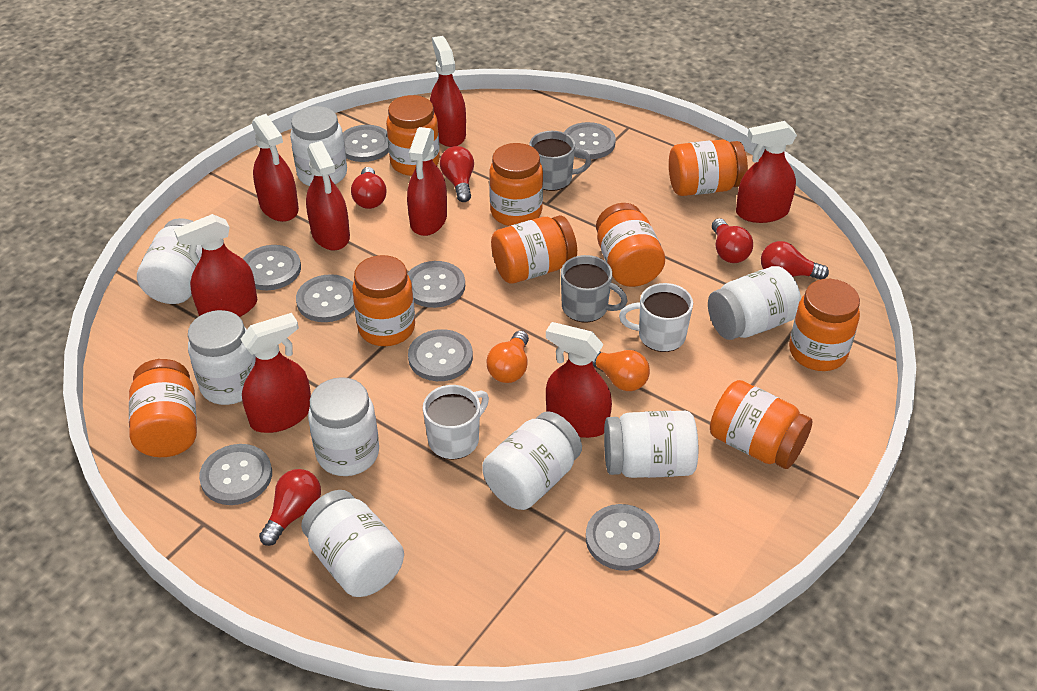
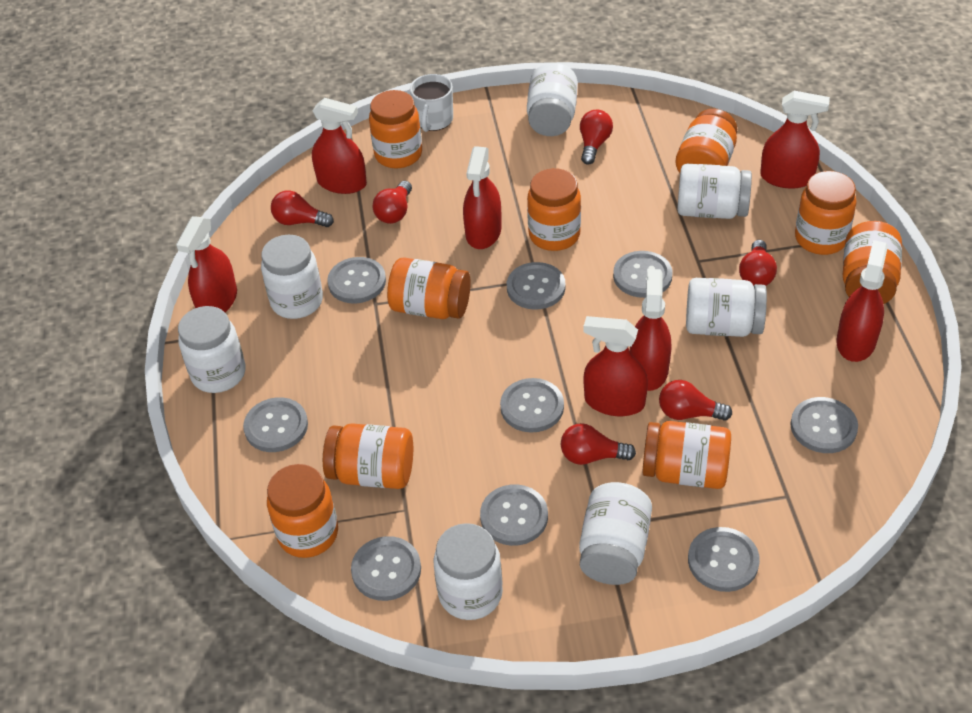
grey button: [199,444,272,505] [243,245,301,290] [296,274,355,322] [343,125,389,162] [407,261,465,308] [408,329,473,381] [564,122,616,159] [586,504,660,571] = 8 -> [243,397,308,452] [327,257,386,303] [351,536,421,601] [480,484,548,546] [500,378,564,433] [507,262,565,310] [613,251,673,298] [688,527,760,592] [790,397,858,453] = 9
grey mug: [529,131,591,191] [561,255,628,322] = 2 -> none = 0
orange light bulb: [487,330,529,383] [592,350,650,391] = 2 -> none = 0
red light bulb: [259,469,321,546] [351,167,386,209] [440,146,474,202] [712,218,753,263] [761,241,829,279] = 5 -> [271,191,334,227] [372,181,412,224] [561,423,636,465] [580,110,613,164] [659,380,732,421] [739,240,777,286] = 6
red spray bottle: [174,214,258,317] [241,313,311,433] [252,114,299,222] [306,141,350,250] [407,127,447,236] [430,36,466,147] [546,322,612,438] [736,121,797,223] = 8 -> [176,216,237,312] [312,98,367,194] [463,146,502,249] [584,316,648,416] [630,269,672,391] [760,91,830,189] [836,240,888,362] = 7
white jar: [137,218,202,304] [188,310,256,405] [290,106,347,186] [301,490,404,597] [308,377,379,476] [482,411,582,510] [604,411,698,478] [708,266,801,340] = 8 -> [178,306,245,393] [261,235,323,319] [433,523,503,620] [527,62,578,136] [579,482,652,585] [677,164,752,219] [686,278,767,337] = 7
white mug: [423,385,489,460] [619,283,693,352] = 2 -> [410,74,453,132] = 1

